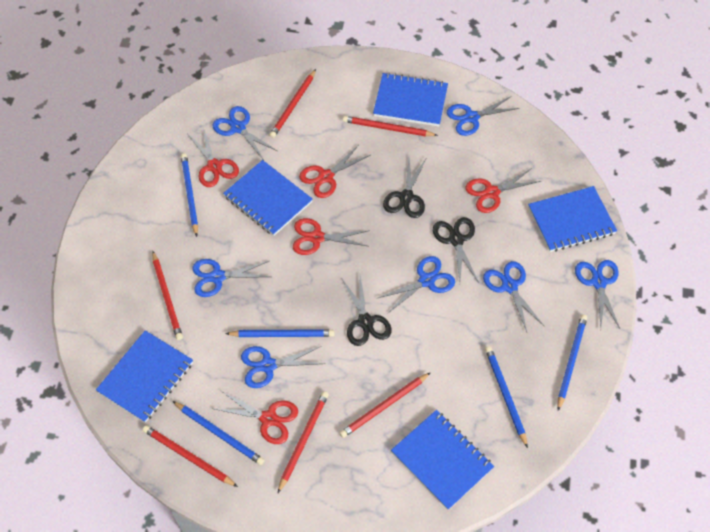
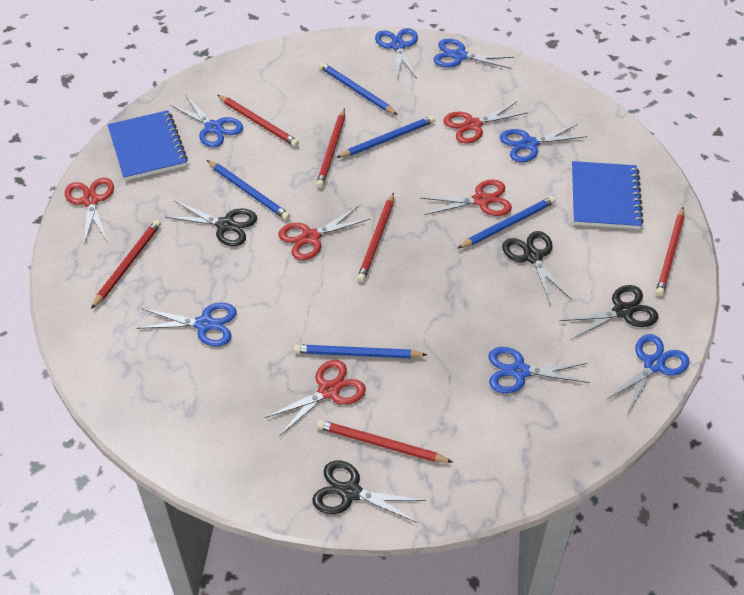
black scissors: [342,276,391,346] [383,159,426,218] [433,217,479,283] = 3 -> [165,201,257,246] [312,461,426,523] [502,231,572,305] [559,285,658,339] = 4
blue notebook: [96,330,193,423] [223,160,313,236] [373,73,448,126] [391,410,494,510] [528,186,617,252] = 5 -> [108,110,188,181] [572,161,644,229] = 2

